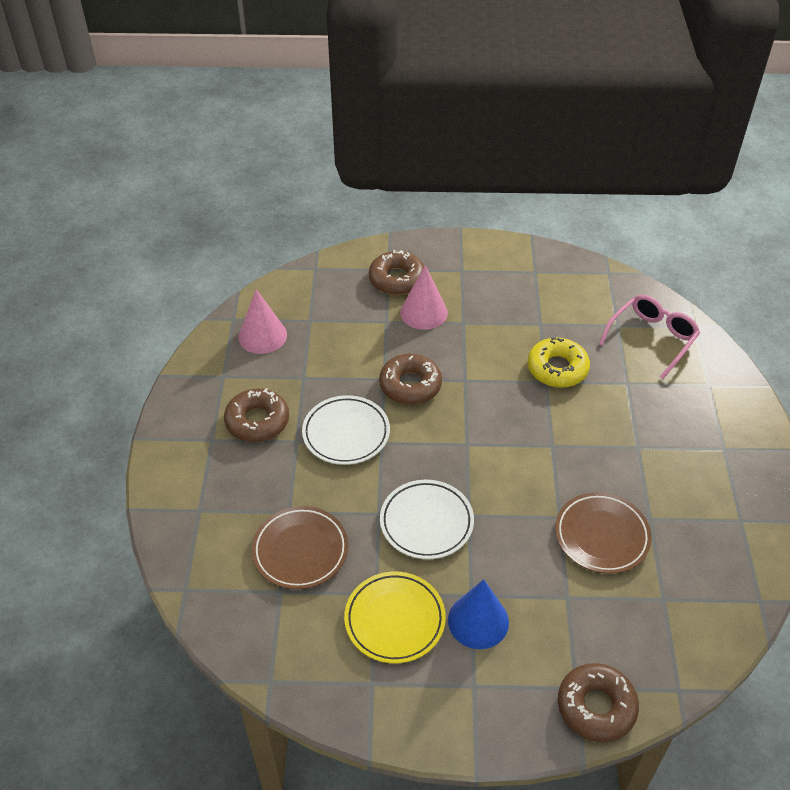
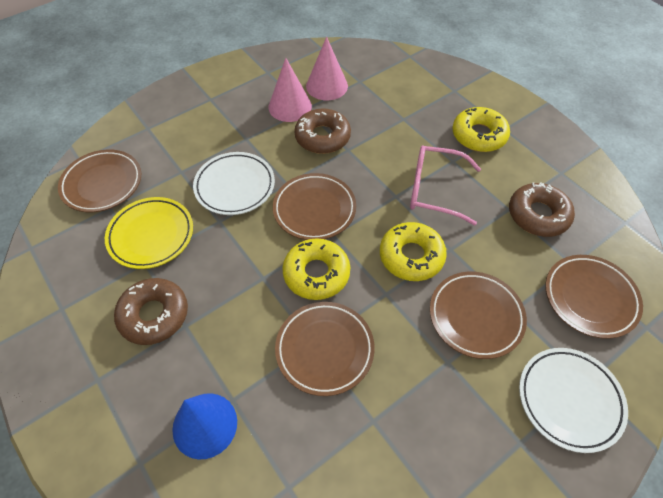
brown donut: [224,388,289,442] [369,250,424,295] [379,354,442,405] [558,663,639,742] = 4 -> [114,278,188,345] [294,108,351,154] [509,182,575,237] = 3
brown plate: [252,506,348,589] [555,492,652,574] = 2 -> [58,150,141,212] [273,173,356,240] [275,302,375,396] [430,271,527,359] [545,255,643,339] = 5
yellow donut: [527,338,590,388] = 1 -> [282,238,350,300] [380,222,447,281] [453,107,510,152] = 3

